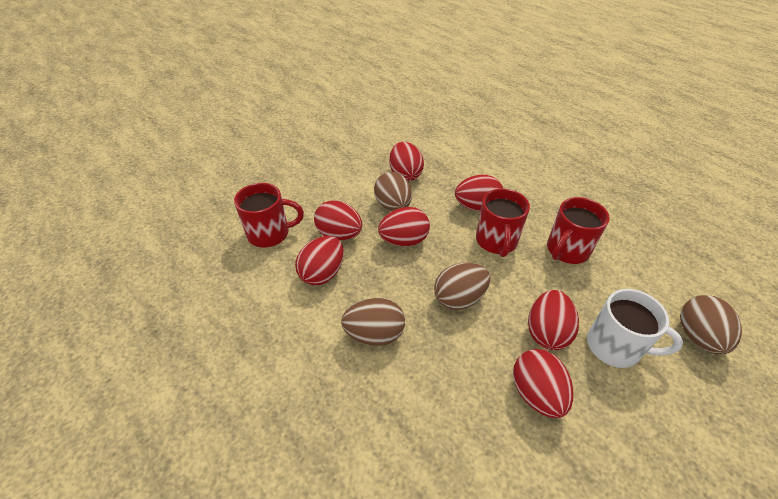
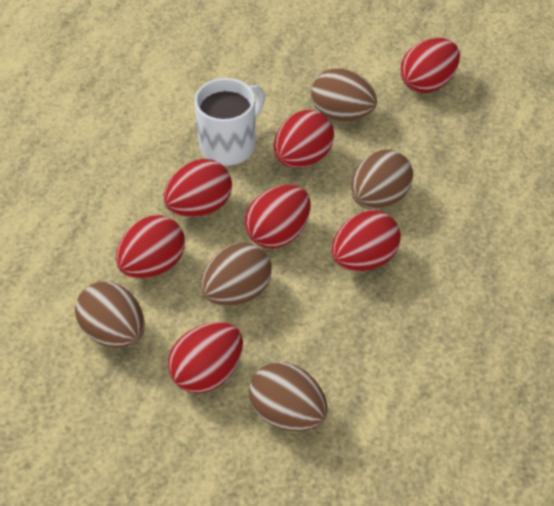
brown egg: [341,298,405,346] [374,172,412,211] [434,262,490,310] [680,295,742,354] = 4 -> [75,281,145,348] [201,243,272,306] [249,362,328,431] [311,68,377,121] [351,150,413,209] = 5
red mug: [234,183,304,247] [476,188,530,257] [547,197,610,264] = 3 -> none = 0

